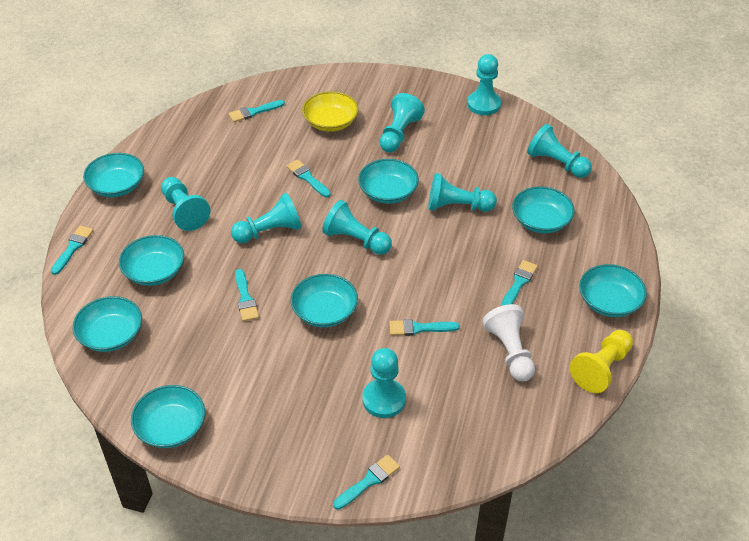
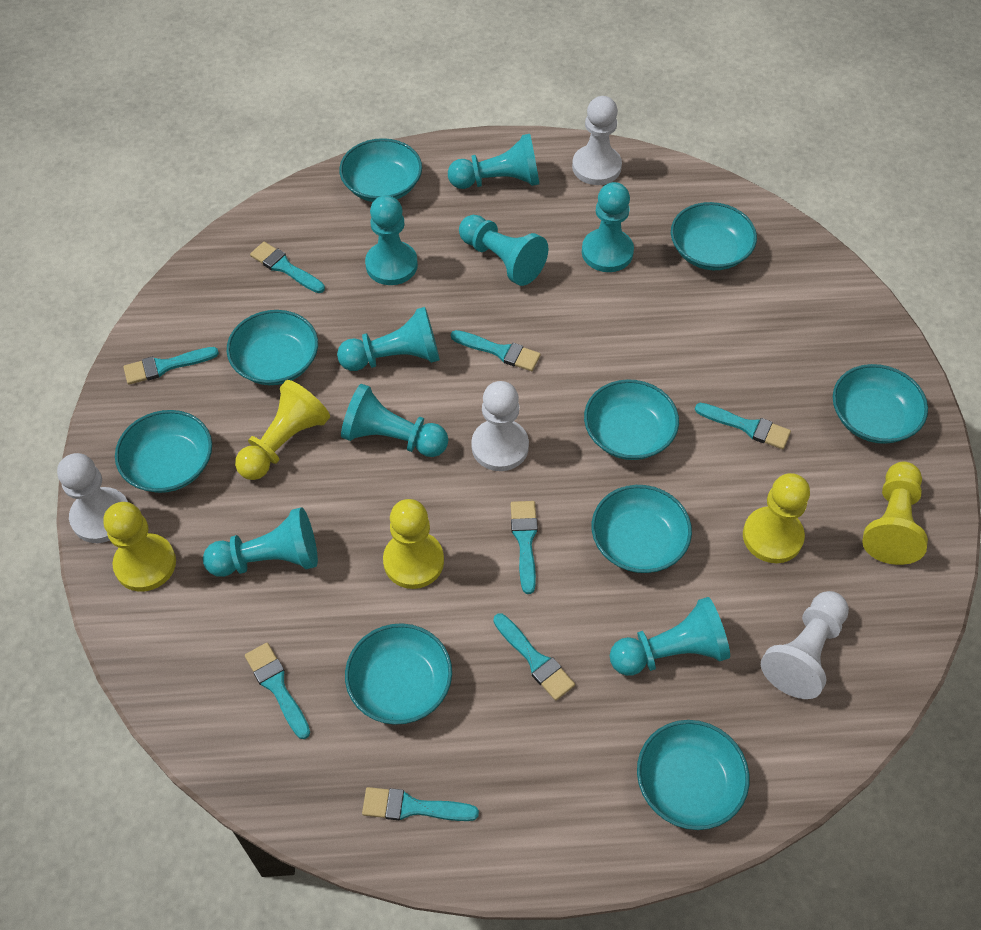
turquoise bowl: [73,296,142,352] [83,153,144,197] [119,235,184,286] [131,385,205,448] [291,274,358,327] [358,159,419,204] [512,186,575,233] [579,264,647,317] = 8 -> [115,410,212,493] [227,310,318,385] [339,138,422,202] [345,623,452,725] [584,379,679,460] [592,485,692,573] [637,720,750,830] [671,202,757,270] [833,364,928,444] = 9
turquoise brush: [51,226,94,275] [229,100,285,122] [235,269,259,321] [286,159,331,197] [333,455,400,510] [389,319,460,336] [501,260,538,306] = 7 -> [123,347,219,385] [245,643,310,739] [250,242,325,293] [362,787,479,821] [451,330,541,371] [493,614,575,701] [511,501,538,594] [695,403,791,449] = 8
white pawn: [482,304,535,381] = 1 -> [57,453,128,543] [471,381,529,471] [572,96,622,185] [761,591,849,699] = 4
yellow bowl: [302,91,359,132] = 1 -> none = 0
yellow pawn: [570,330,633,393] = 1 -> [103,502,176,592] [235,380,330,480] [383,499,444,589] [743,473,810,563] [862,462,928,565] = 5

